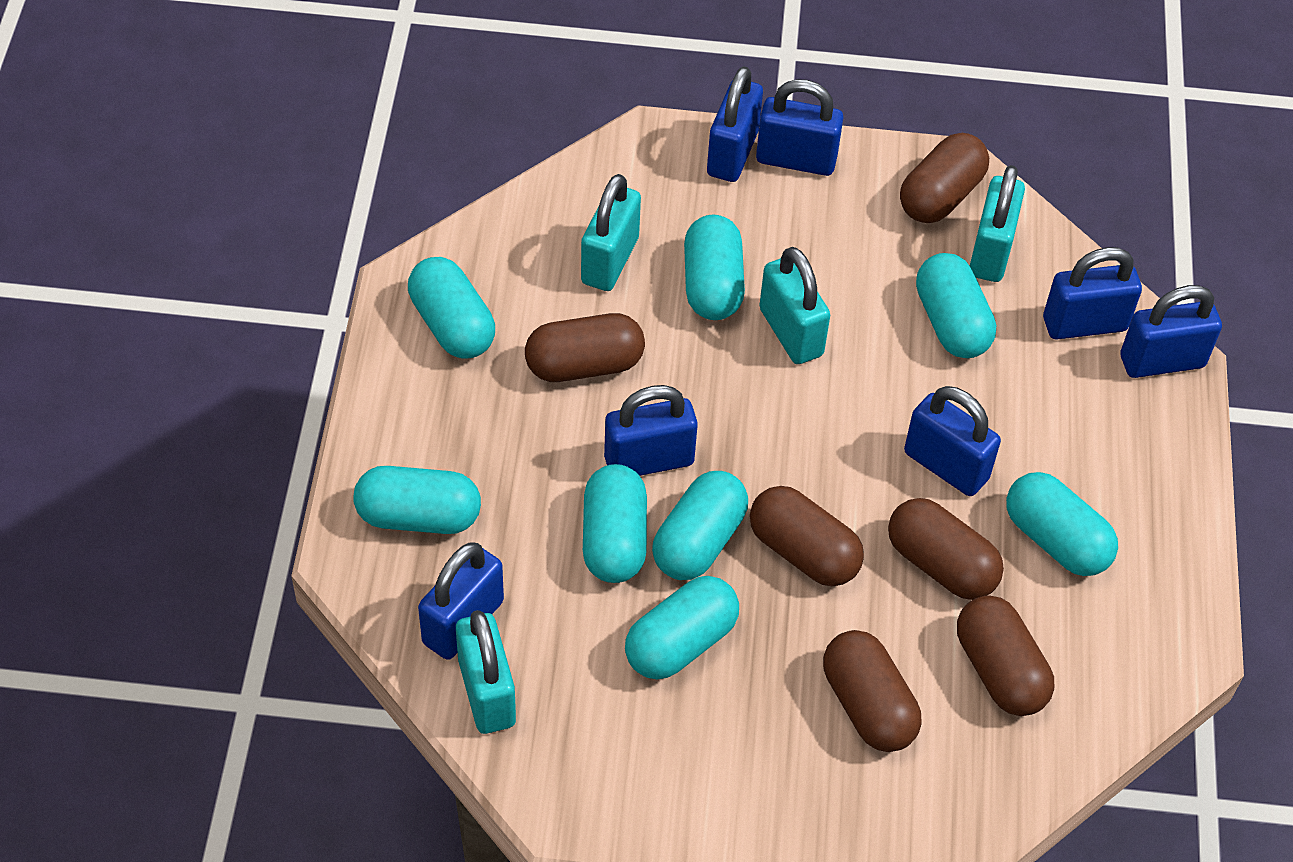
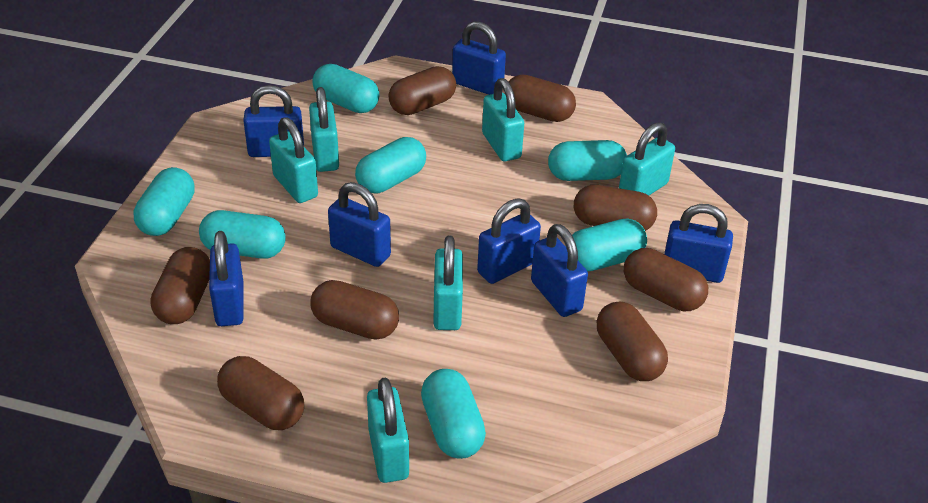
brown capsule: [525,313,645,382] [750,486,864,586] [823,630,922,752] [888,498,1004,600] [900,133,989,223] [957,595,1054,716] = 6 -> [150,247,210,324] [217,356,304,430] [311,280,399,339] [388,66,456,115] [504,74,576,122] [574,185,657,231] [597,302,668,381] [624,248,708,311] = 8
turquoise capsule: [354,466,481,534] [408,257,495,358] [583,464,647,583] [625,576,739,679] [652,471,748,580] [684,214,745,320] [916,253,996,358] [1006,472,1118,576] = 8 -> [133,167,195,236] [199,210,286,259] [312,64,380,113] [355,137,426,193] [421,369,486,459] [548,140,627,181] [565,218,647,271] = 7
turquoise padlock: [456,610,516,734] [581,174,641,291] [759,247,830,364] [970,165,1025,282] = 4 -> [269,117,318,203] [309,87,339,172] [367,378,409,483] [433,236,463,330] [482,78,524,161] [619,122,675,196] = 6

